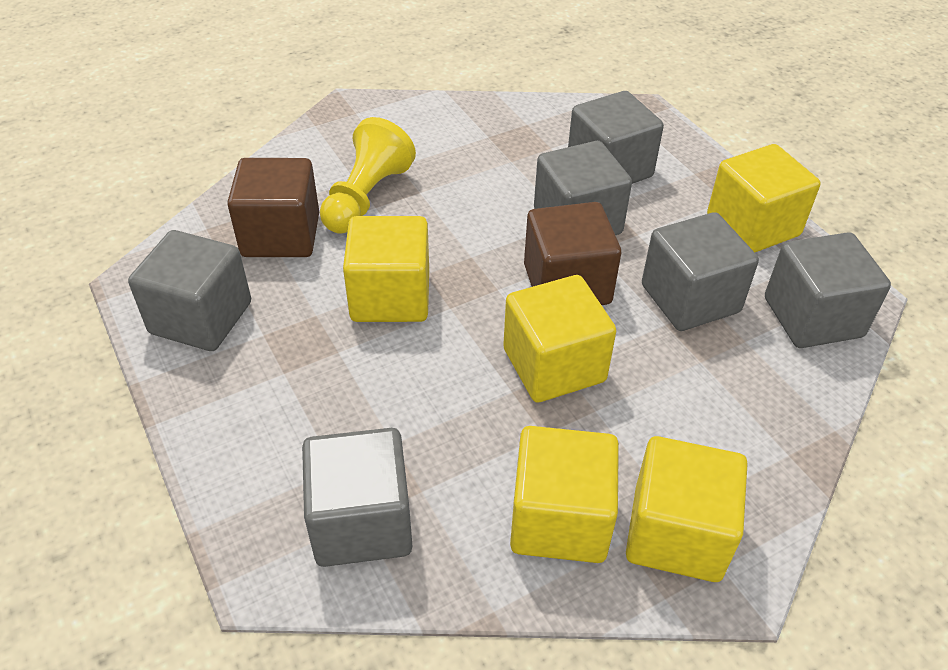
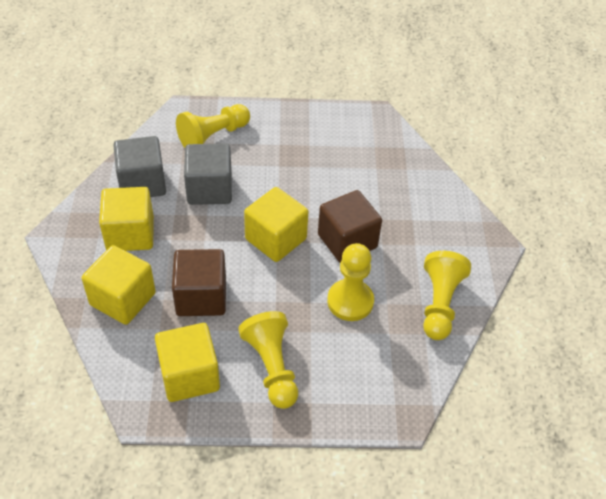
grey cube: [128,230,251,351] [302,428,412,567] [534,141,632,235] [568,91,664,184] [642,212,759,331] [765,232,891,348] = 6 -> [113,136,166,197] [184,144,232,205] = 2
yellow cube: [343,216,429,322] [503,275,616,403] [510,426,619,563] [626,436,748,582] [707,144,820,252] = 5 -> [82,245,156,325] [99,187,154,251] [155,323,220,402] [244,187,308,262] = 4
yellow pawn: [320,117,416,234] = 1 -> [176,104,250,148] [238,311,298,409] [327,243,374,321] [423,251,471,340] = 4

